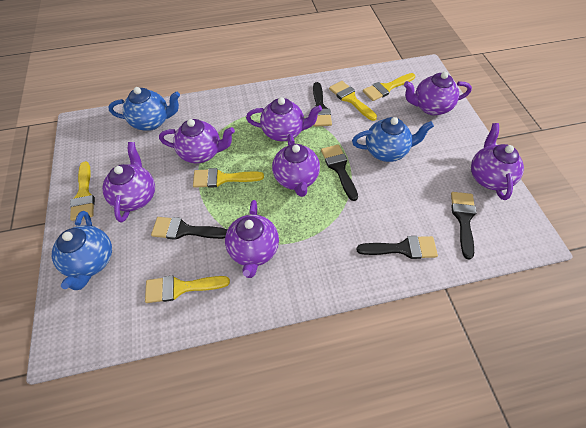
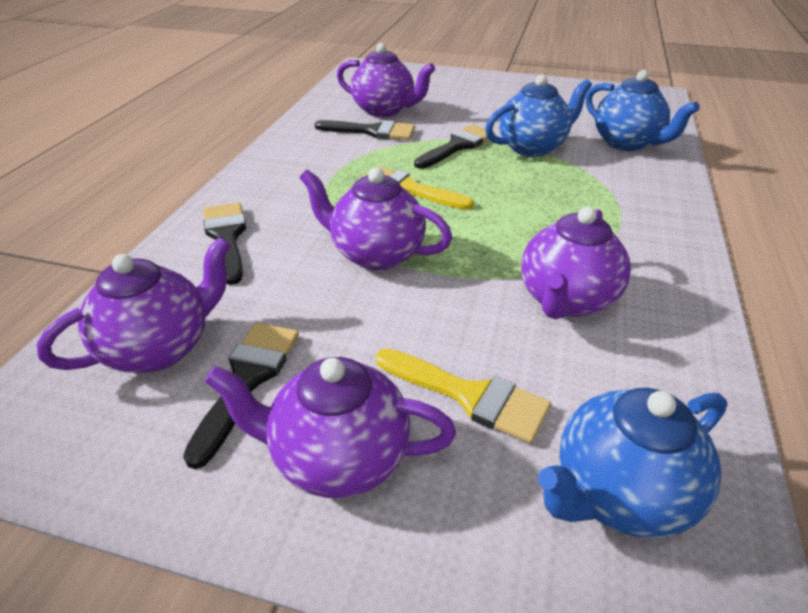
black brush: [151,217,227,240] [313,82,332,127] [321,144,358,201] [356,236,438,259] [451,192,476,260] = 5 -> [183,323,299,469] [203,202,246,285] [315,120,415,140] [414,124,495,169] = 4
purple teapot: [102,142,155,222] [159,119,235,163] [225,200,279,278] [246,97,322,141] [272,134,320,197] [404,72,472,115] [471,123,524,200] = 7 -> [37,237,231,373] [205,357,456,498] [299,168,452,271] [337,43,435,117] [521,207,631,319] = 5
yellow brush: [70,161,95,221] [145,275,230,303] [193,168,264,188] [329,81,377,121] [363,73,415,101] = 5 -> [360,166,474,210] [376,348,551,444] = 2

